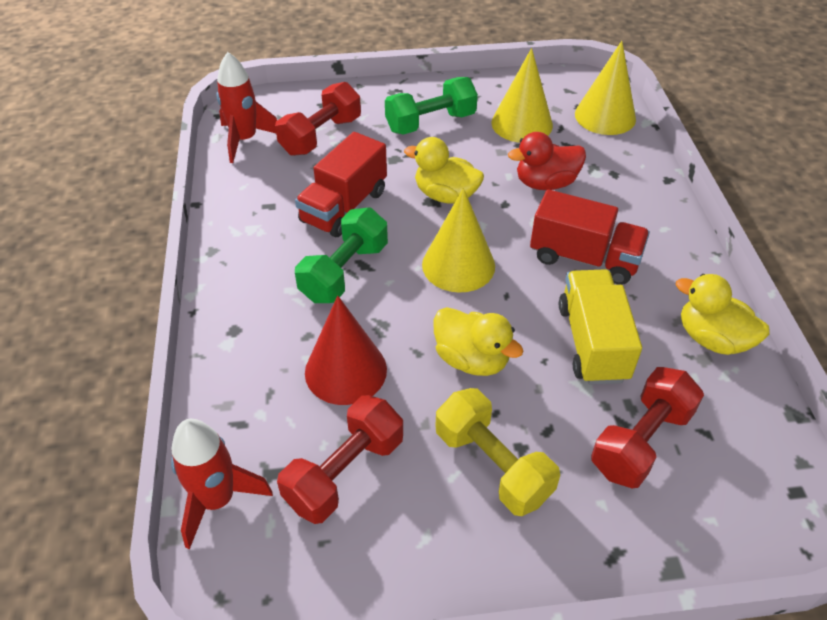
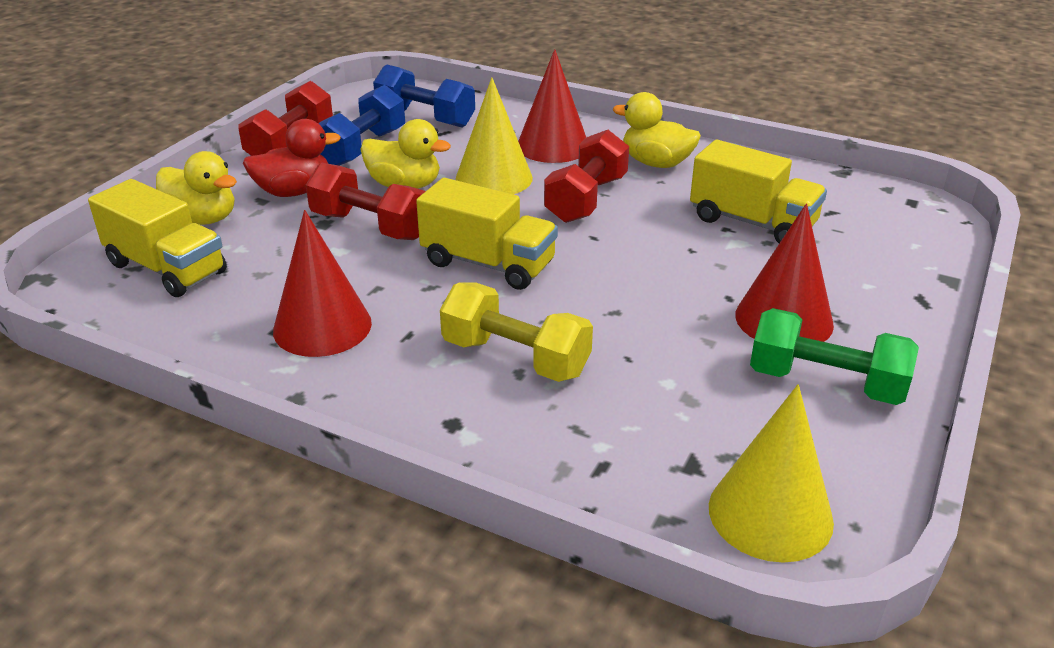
blue dumbbell: none = 0 -> [318,85,405,166] [373,64,475,128] = 2
green dumbbell: [295,208,388,303] [385,77,478,135] = 2 -> [750,308,919,405] = 1
red cone: [305,296,387,405] = 1 -> [273,210,372,357] [518,49,586,163] [735,203,834,342] = 3
red rocket: [171,419,273,549] [216,52,277,163] = 2 -> none = 0
red truck: [295,132,387,237] [530,189,650,285] = 2 -> none = 0
yellow cone: [422,188,495,293] [491,48,553,143] [575,41,636,135] = 3 -> [455,77,533,194] [709,384,834,563] = 2
yellow truck: [559,269,642,385] = 1 -> [88,179,227,297] [416,178,558,290] [690,140,827,243] = 3

